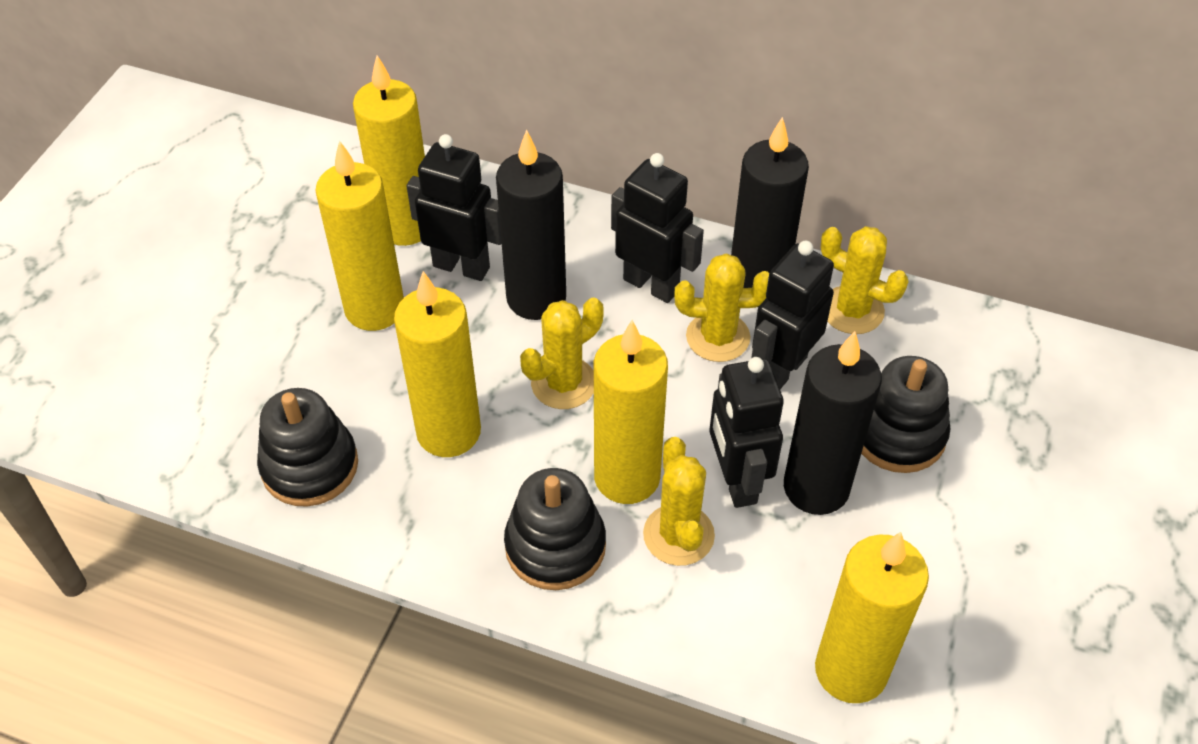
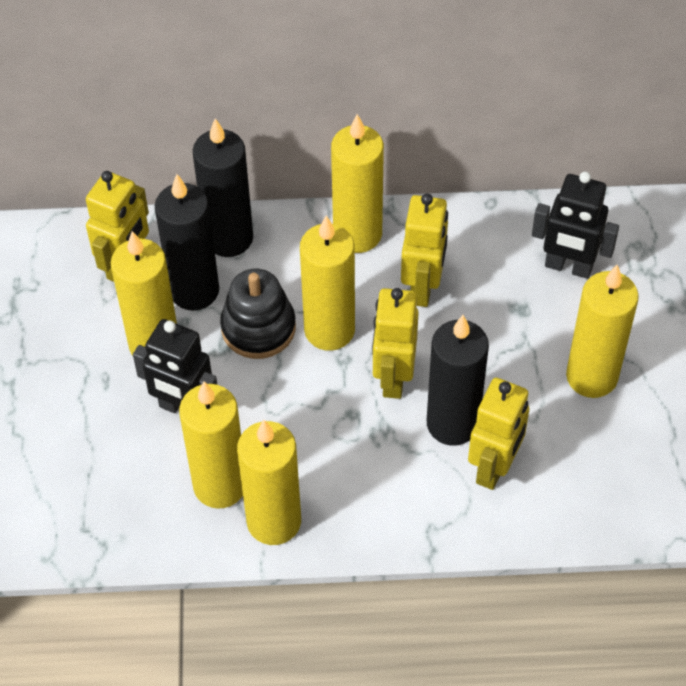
black robot: [406,134,502,281] [611,153,704,303] [709,357,784,508] [751,241,834,389] = 4 -> [133,319,217,413] [532,172,619,279] = 2
black stacking toy: [257,388,358,507] [504,468,606,590] [861,356,950,473] = 3 -> [220,269,296,359] = 1
yellow cactus: [520,297,604,409] [643,437,715,566] [674,253,769,362] [821,226,909,334] = 4 -> none = 0
yellow candle: [315,140,404,331] [353,55,425,246] [394,271,481,457] [594,320,668,504] [815,532,929,703] = 5 -> [111,231,177,356] [179,381,243,509] [237,420,301,545] [300,216,355,351] [331,114,384,253] [566,265,639,398] = 6
yellow robot: none = 0 -> [86,171,149,282] [372,288,419,399] [401,194,448,307] [468,378,530,490] = 4

